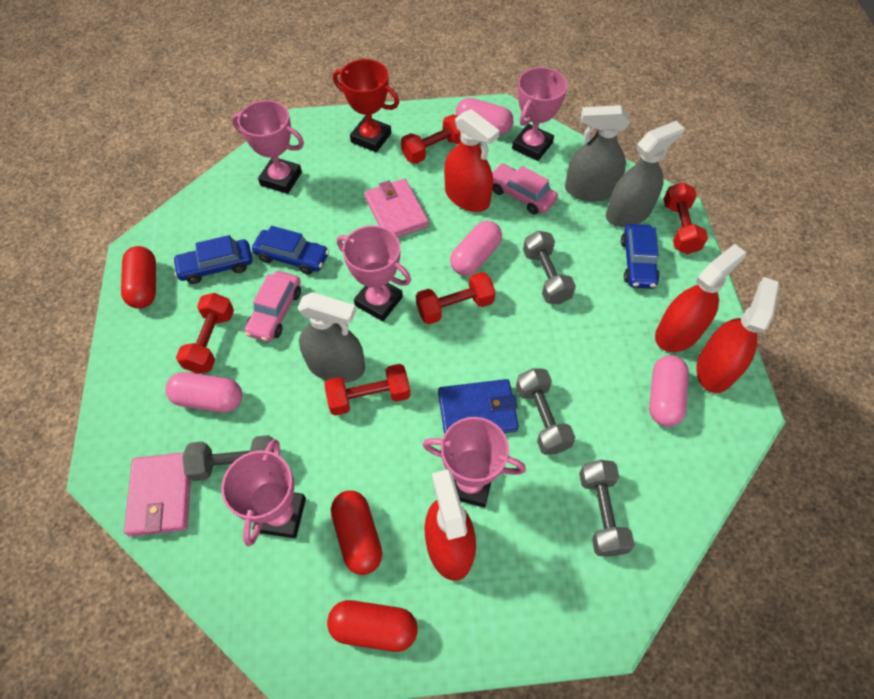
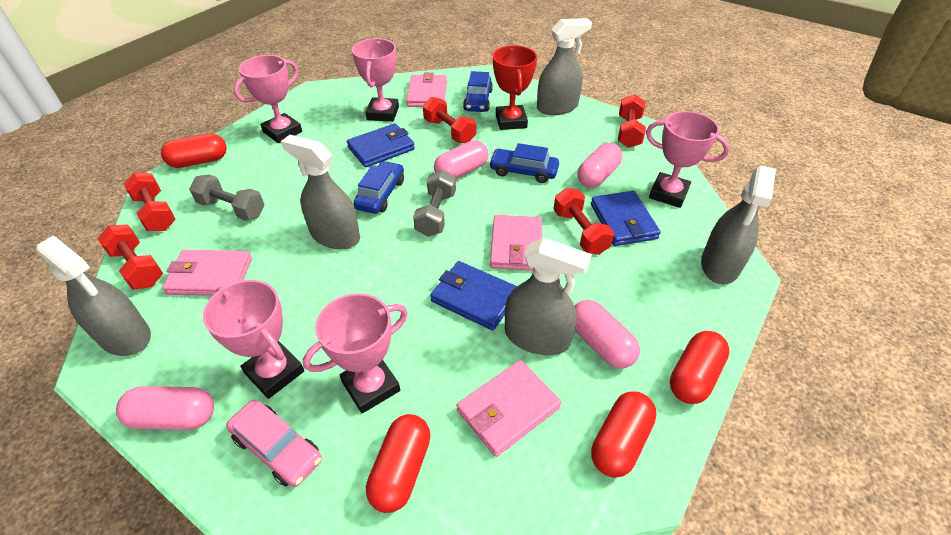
blue wallet: [438,379,519,434] = 1 -> [347,123,415,168] [430,261,517,330] [591,191,661,246] = 3
grey dumbbell: [183,435,274,481] [516,368,575,455] [523,231,576,304] [579,460,635,557] = 4 -> [189,175,264,221] [413,170,456,237] = 2
grey spray bottle: [298,292,365,383] [565,105,630,201] [606,121,685,227] = 3 -> [37,235,151,356] [281,135,360,249] [505,238,592,355] [537,18,592,115] [701,166,776,284] = 5
pink car: [244,271,301,342] [492,164,558,214] = 2 -> [226,400,322,487] = 1
pink wallet: [124,452,191,536] [364,179,429,237] = 2 -> [162,250,252,296] [406,72,447,107] [457,360,561,457] [490,215,542,271] = 4
red capsule: [121,246,156,309] [327,600,417,652] [331,491,382,575] = 3 -> [161,133,227,168] [366,414,431,513] [591,391,657,478] [670,331,730,404] = 4
red spray bottle: [425,470,476,581] [444,109,500,212] [655,244,746,352] [696,277,780,393] = 4 -> none = 0

